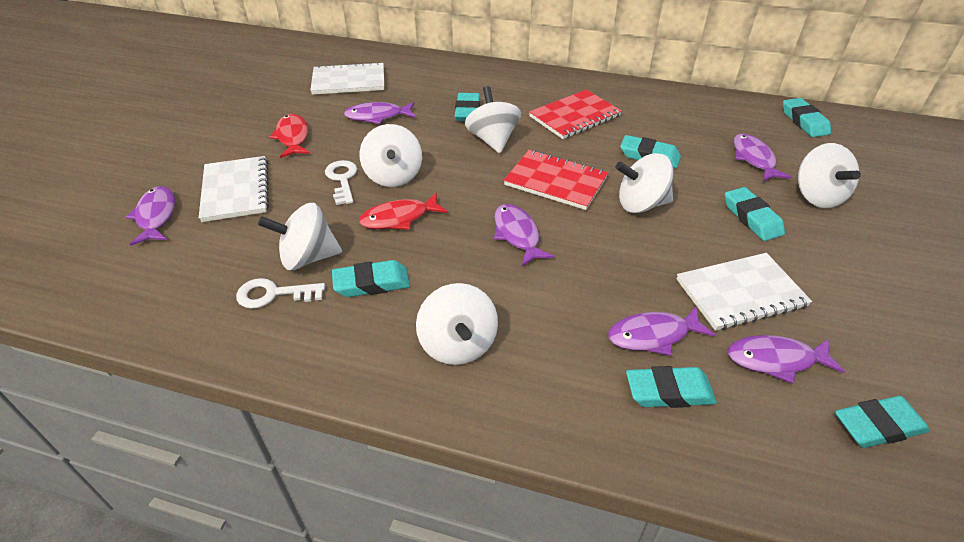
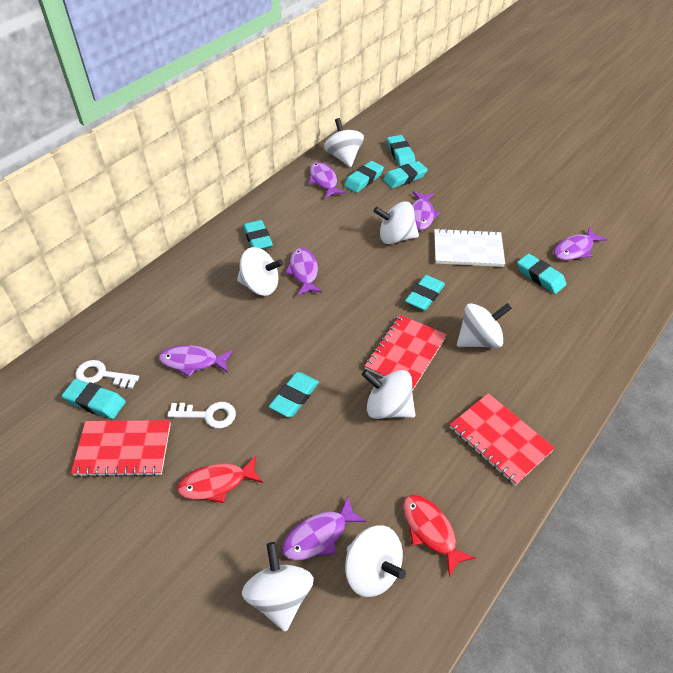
red notebook: [504,150,608,210] [529,90,622,139] = 2 -> [71,420,171,477] [364,315,447,391] [450,393,555,485] = 3
turquoise eraser: [332,260,410,297] [455,93,480,121] [620,135,681,168] [626,366,717,408] [725,187,785,241] [783,98,831,137] [835,396,930,448] = 7 -> [62,379,126,419] [243,220,273,249] [269,372,319,417] [344,161,384,193] [383,161,428,188] [387,135,416,166] [405,275,445,311] [517,253,567,294] = 8
white notebook: [199,156,269,222] [310,62,384,95] [677,253,812,331] = 3 -> [434,228,505,267] = 1
white spinning top: [258,203,342,270] [360,124,422,187] [416,283,498,365] [465,86,521,153] [615,153,673,213] [798,143,861,208] = 6 -> [237,247,283,296] [242,542,314,632] [324,118,364,167] [345,525,406,597] [362,369,415,419] [373,202,419,244] [457,303,512,348] = 7

